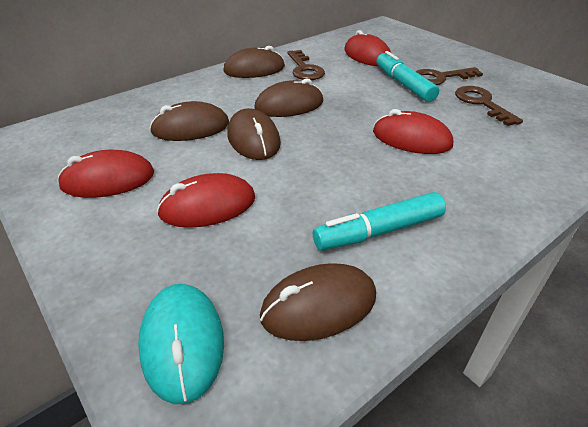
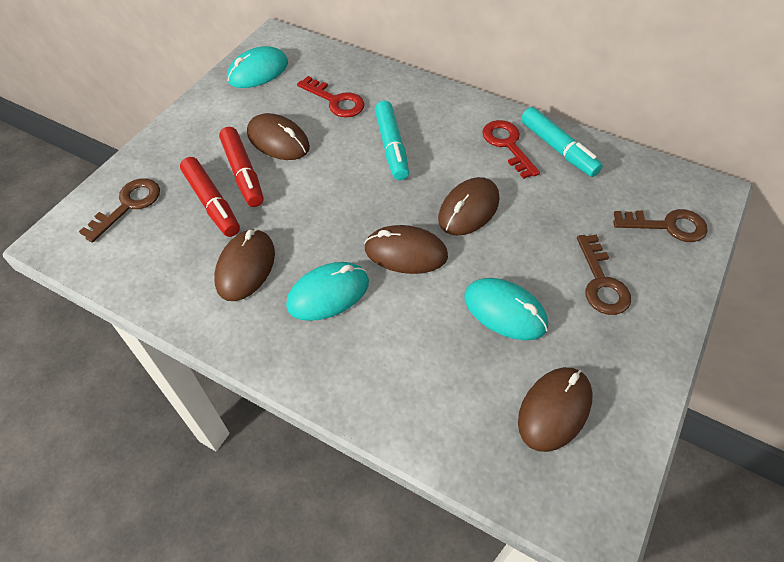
red key: none = 0 -> [297,76,365,117] [482,120,540,179] = 2
red marker: none = 0 -> [180,157,240,237] [219,127,264,207] = 2
red mouse: [57,150,154,198] [157,173,255,228] [344,30,391,66] [373,109,453,154] = 4 -> none = 0
turquoise mouse: [138,284,224,404] = 1 -> [227,46,288,88] [286,262,369,321] [464,278,548,340] = 3

